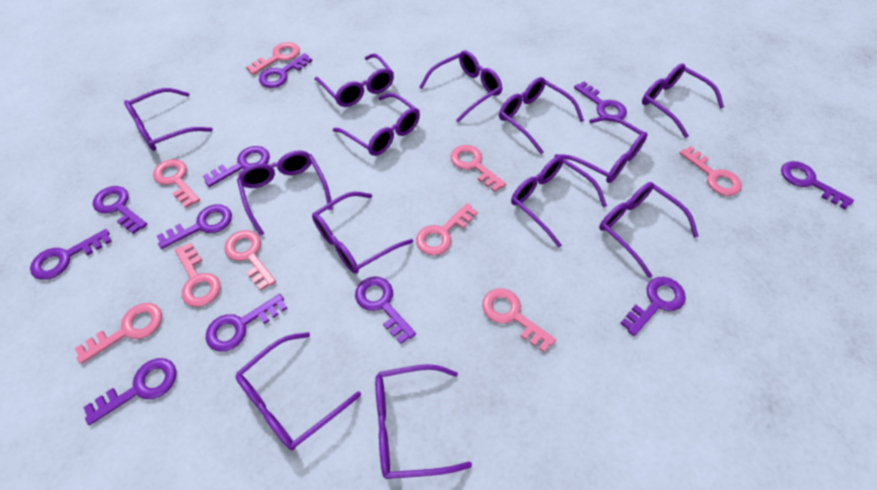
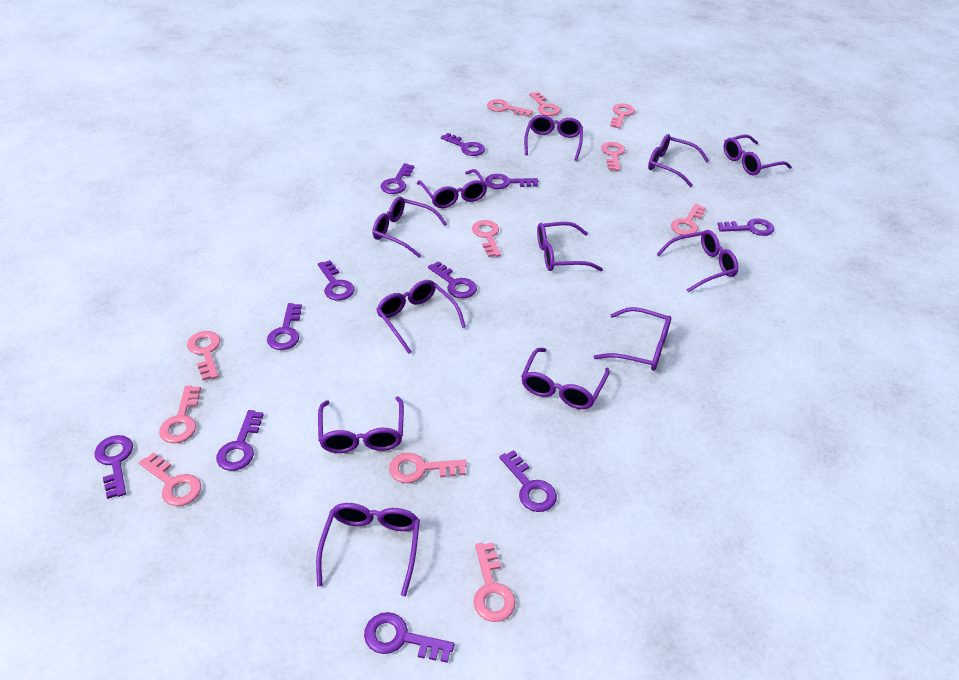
pink key: [75,303,162,364] [153,159,200,208] [175,243,221,307] [224,230,276,290] [246,42,300,75] [416,203,478,255] [451,145,506,192] [482,288,556,352] [679,146,742,196] = 9 -> [139,452,201,506] [159,386,201,444] [187,331,220,380] [389,453,467,483] [472,220,501,257] [474,543,516,622] [487,99,533,117] [529,92,560,116] [601,142,625,171] [610,103,635,128] [671,204,706,235] = 11
purple glasses: [124,88,213,151] [235,332,361,450] [237,151,333,236] [312,192,413,274] [314,54,394,107] [333,93,420,156] [375,364,472,479] [419,50,502,123] [499,77,584,154] [511,156,607,247] [554,116,648,183] [599,182,698,278] [642,64,724,138] = 13 -> [316,503,420,596] [318,396,404,453] [372,197,447,258] [376,280,466,354] [417,169,487,208] [521,348,610,409] [524,115,583,161] [537,222,603,271] [594,307,671,371] [648,134,709,187] [656,230,739,292] [723,134,792,175] = 12

